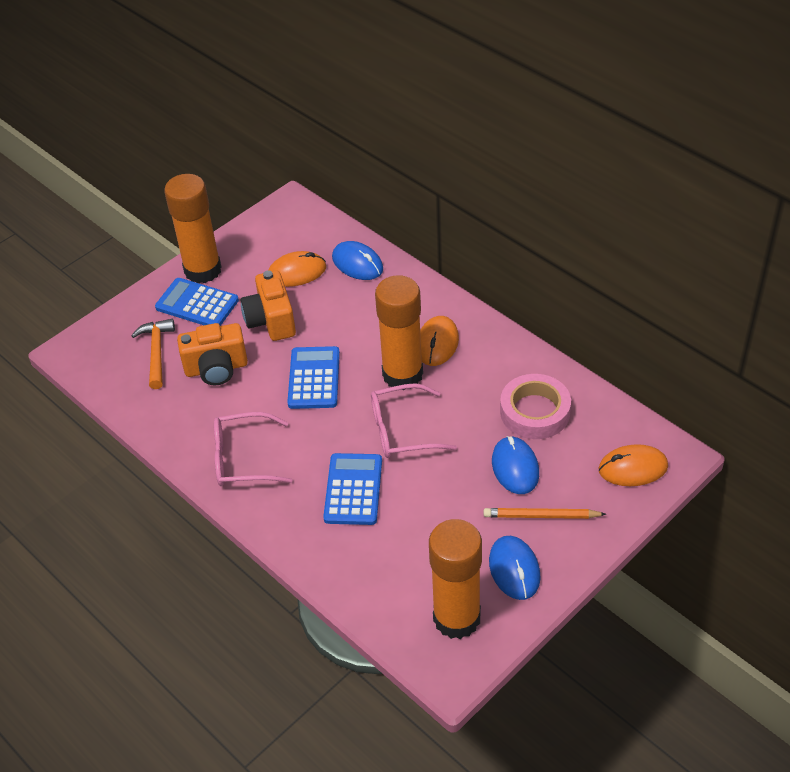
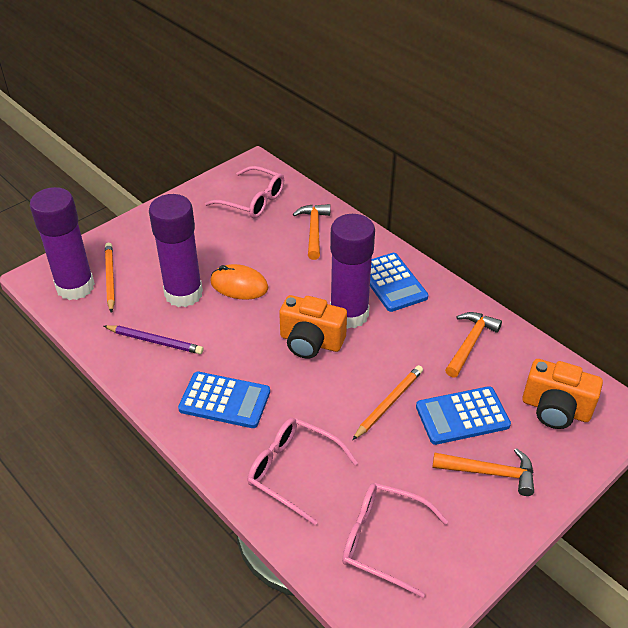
blue mouse: [332,241,383,280] [489,536,541,600] [492,436,539,494] = 3 -> none = 0
orange glue stick: [164,174,221,283] [375,275,423,390] [429,519,482,639] = 3 -> none = 0
orange hammer: [131,319,175,389] = 1 -> [293,204,330,260] [433,448,534,496] [445,312,502,378] = 3
orange mouse: [268,251,326,287] [420,316,459,366] [599,444,668,486] = 3 -> [210,264,268,300] = 1
orange pencil: [484,508,606,519] = 1 -> [105,243,115,313] [352,365,423,440] = 2
pink glasses: [214,412,293,486] [371,383,457,458] = 2 -> [205,166,284,218] [248,418,358,525] [342,483,448,598] = 3
pink tape: [500,374,571,439] = 1 -> none = 0
purple glue stick: none = 0 -> [30,187,95,300] [149,194,203,307] [330,214,375,329] = 3
purple pencil: none = 0 -> [104,325,204,354] = 1

